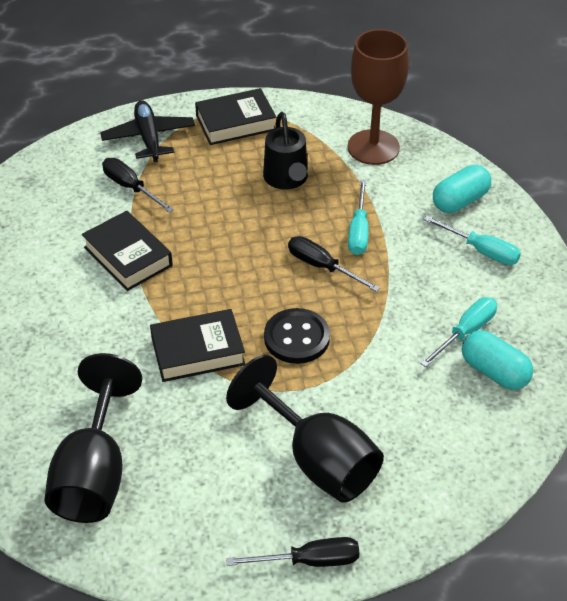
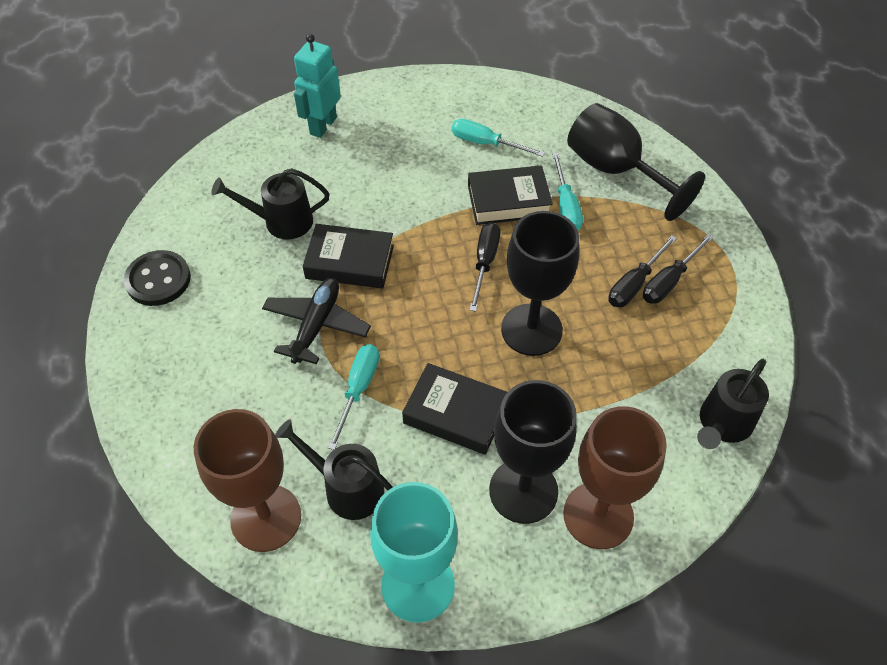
black goblet: [44,353,142,523] [226,355,384,503] = 2 -> [489,380,577,524] [501,211,579,356] [567,103,705,221] = 3
black watering can: [263,112,308,190] = 1 -> [211,168,329,239] [275,419,393,520] [697,359,769,449] = 3
brown goblet: [348,29,409,165] = 1 -> [194,409,301,552] [563,406,667,549] = 2
turquoise capsule: [433,165,491,213] [462,330,533,390] = 2 -> none = 0
turquoise goblet: none = 0 -> [370,482,458,623] = 1
turquoise robot: none = 0 -> [294,34,341,138] = 1

